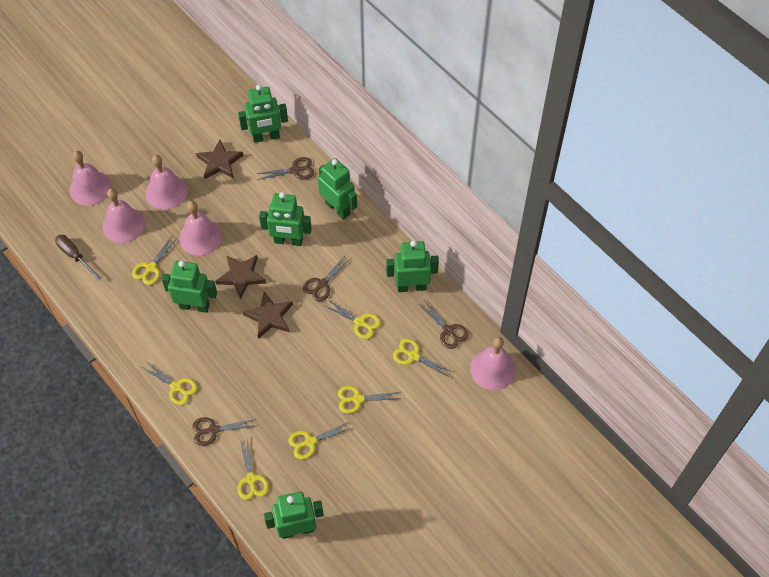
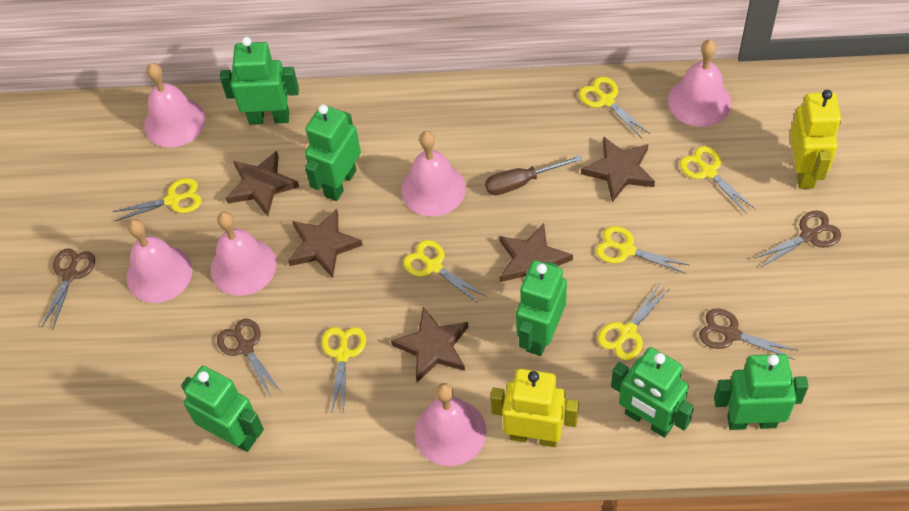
brown star: [196,140,244,179] [215,255,266,300] [243,291,293,339] = 3 -> [226,151,299,216] [288,209,363,278] [391,307,469,382] [499,223,573,282] [581,137,655,202] = 5
pink bell: [70,151,112,206] [102,188,145,243] [146,155,188,210] [179,201,222,256] [470,337,516,390] = 5 -> [127,219,192,303] [144,63,205,148] [211,212,276,296] [401,131,466,217] [414,383,487,466] [668,40,732,127] = 6
yellow robot: none = 0 -> [490,369,579,447] [790,90,841,189] = 2

